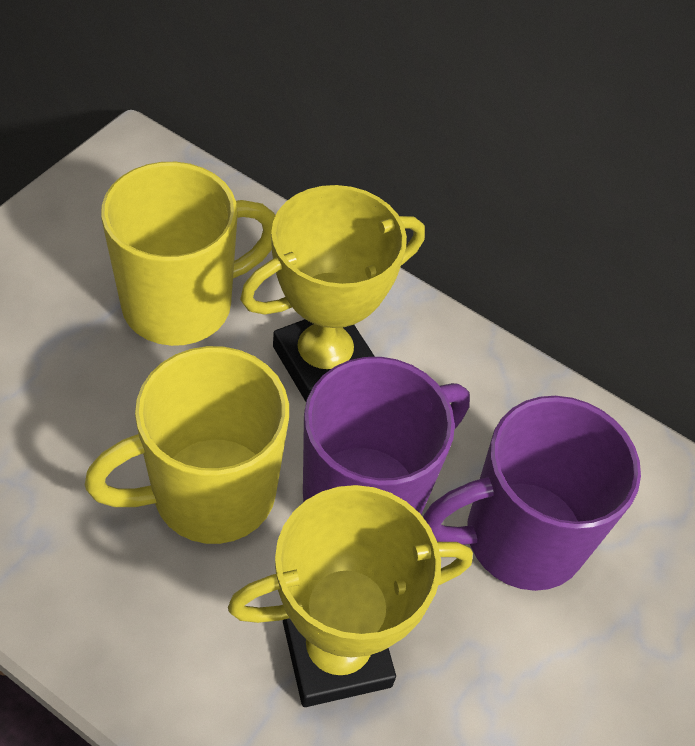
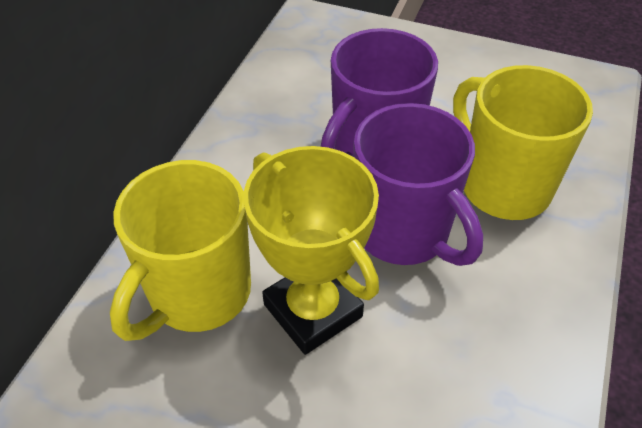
yellow trophy: [228,485,473,707] [240,185,425,402] = 2 -> [243,146,379,355] = 1

